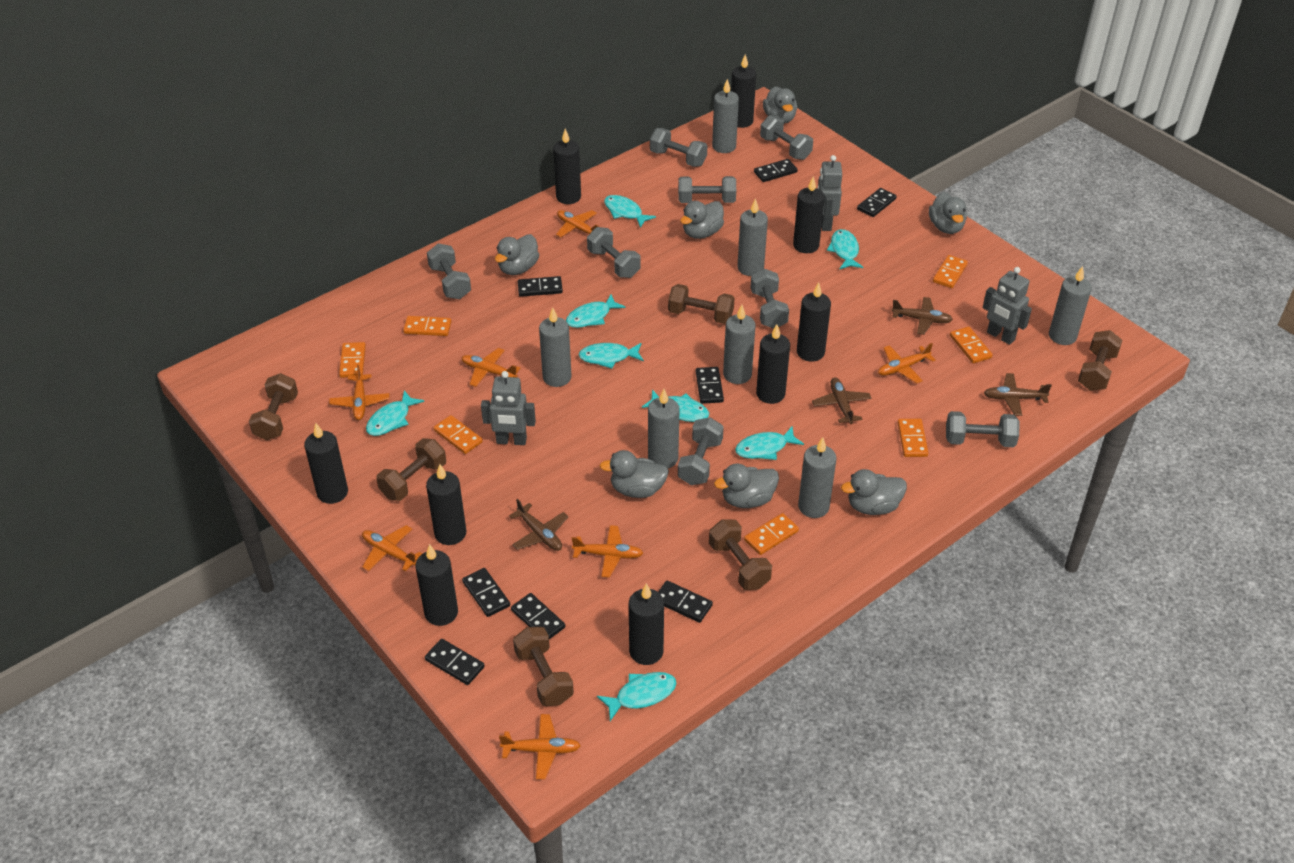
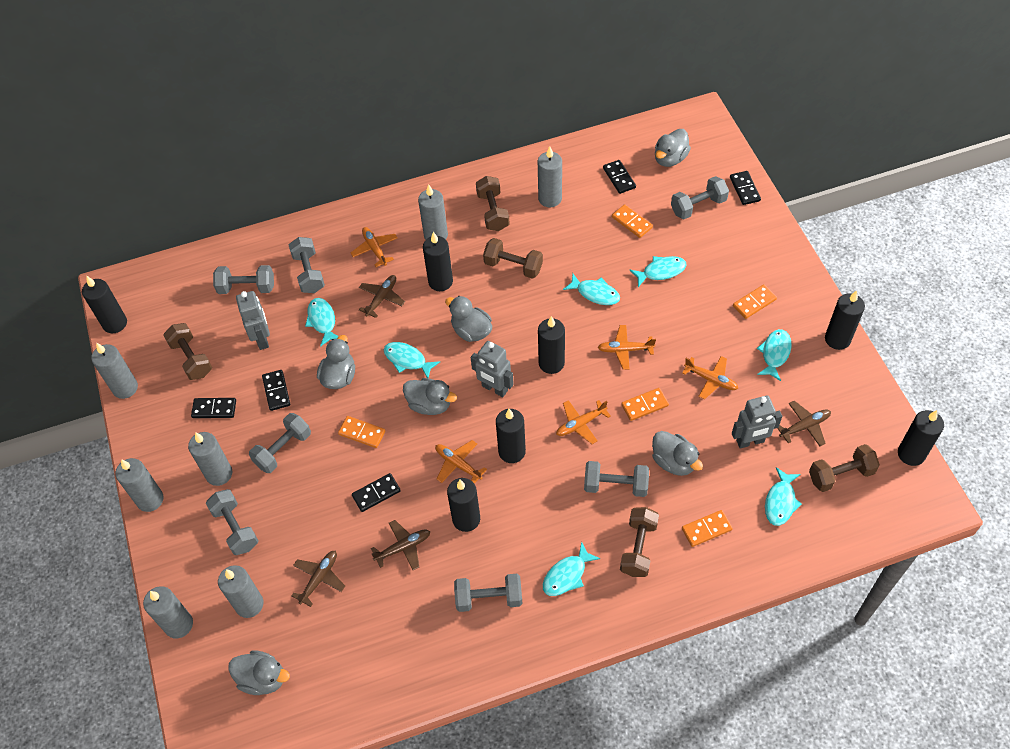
black candle: [304,423,348,504] [415,544,458,626] [426,464,466,545] [553,129,581,204] [629,583,664,665] [731,54,756,128] [756,324,790,404] [793,176,825,253] [797,282,831,362] = 9 -> [82,276,127,333] [423,232,453,291] [447,478,480,532] [496,409,526,463] [538,316,565,374] [825,290,865,350] [898,410,944,466] = 7
black domino: [425,639,485,685] [462,568,510,617] [511,593,565,639] [518,276,563,297] [658,581,713,623] [696,367,724,404] [754,159,798,182] [857,188,897,217] = 8 -> [191,398,236,418] [262,370,290,411] [352,473,401,512] [603,160,636,194] [730,171,761,205] = 5
brown dumbbell: [249,373,298,440] [376,438,446,501] [513,627,574,706] [668,284,734,324] [709,520,772,590] [1078,330,1123,391] = 6 -> [163,323,212,380] [476,176,510,231] [483,238,543,279] [620,507,659,577] [809,444,880,492] = 5
grey duck: [495,234,539,275] [600,450,669,498] [680,201,724,239] [714,463,779,508] [763,86,797,124] [841,469,907,515] [929,192,967,234] = 7 -> [228,650,290,695] [317,335,355,389] [403,378,457,415] [445,296,492,342] [652,431,703,476] [655,129,691,167] = 6
grey dumbbell: [427,243,471,299] [587,227,640,278] [650,128,707,167] [678,176,736,203] [678,417,724,485] [750,269,789,329] [760,115,813,160] [946,411,1019,447] = 8 -> [206,489,259,555] [213,265,274,294] [249,413,311,473] [289,237,325,293] [454,574,523,612] [584,461,649,497] [671,176,729,219] = 7
orange domino: [339,342,366,378] [403,316,452,336] [434,415,483,454] [744,513,799,555] [898,419,928,457] [933,255,968,288] [950,327,993,363] = 7 -> [338,416,385,448] [612,204,653,238] [621,388,669,421] [682,510,733,547] [733,285,777,319] = 5
orange plane: [329,365,389,420] [362,525,423,571] [462,348,520,387] [499,714,581,779] [556,210,599,238] [572,525,643,578] [878,343,935,384] = 7 -> [351,227,397,267] [435,440,487,484] [556,400,611,444] [598,325,656,370] [682,356,738,399] = 5
turquoise fish: [366,390,424,436] [566,294,626,328] [579,343,644,369] [597,672,677,721] [604,195,656,228] [642,390,709,422] [735,427,804,460] [827,229,863,270] = 8 -> [305,298,339,347] [384,342,440,378] [543,541,600,596] [563,274,620,305] [629,256,687,287] [757,329,792,381] [765,467,802,526] = 7

